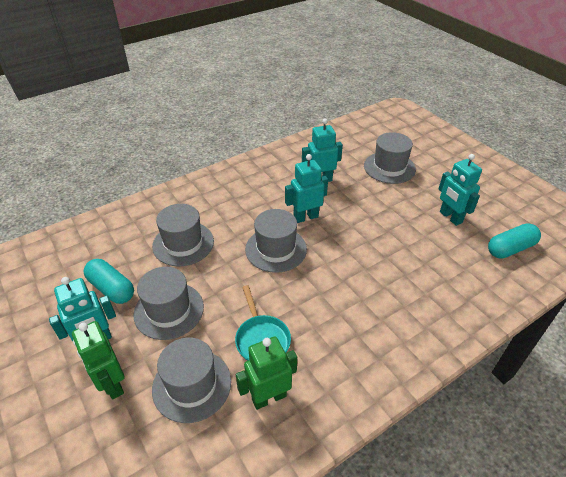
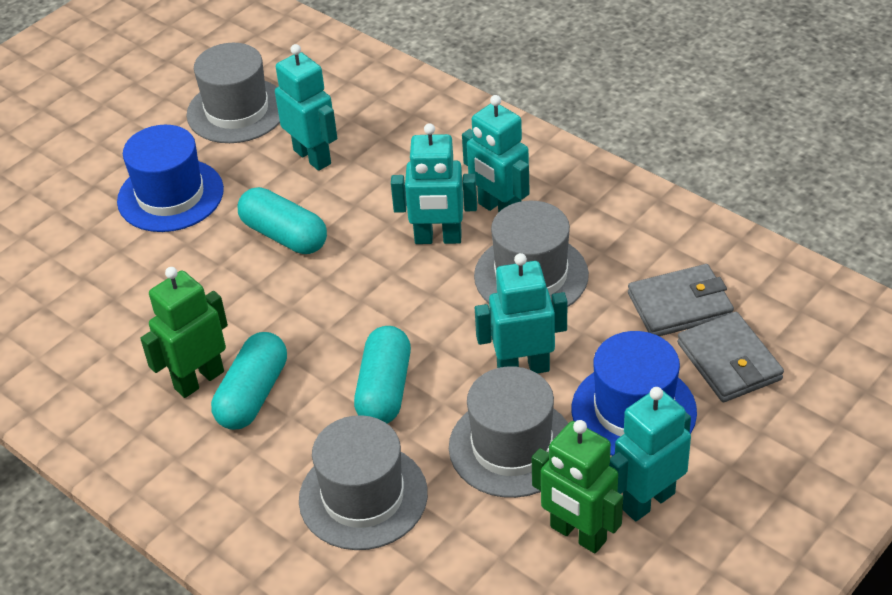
blue hat: none = 0 -> [117,125,224,232] [572,331,697,456] = 2
grey hat: [134,267,204,340] [152,204,214,266] [152,338,231,423] [245,209,307,273] [364,132,416,184] = 5 -> [187,43,280,143] [299,415,428,550] [449,366,568,498] [474,201,589,307] = 4
grey wallet: none = 0 -> [628,264,734,336] [677,312,784,402] = 2
turquoise capsule: [84,259,134,304] [488,223,541,258] = 2 -> [211,332,287,430] [238,187,327,254] [354,326,411,424] = 3
turquoise pan: [235,285,291,361] = 1 -> none = 0
turquoise robot: [49,277,116,341] [285,154,328,223] [302,118,343,182] [439,154,482,226] = 4 -> [275,44,337,171] [391,123,477,244] [462,95,530,213] [475,253,567,373] [609,387,691,521] = 5

